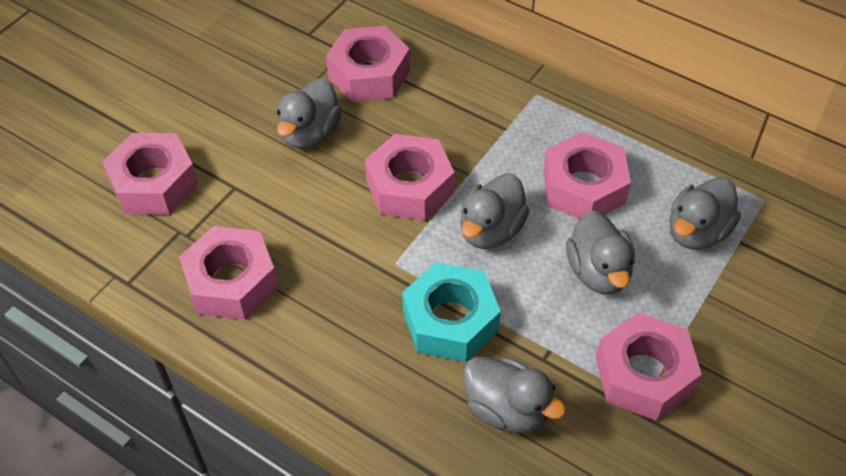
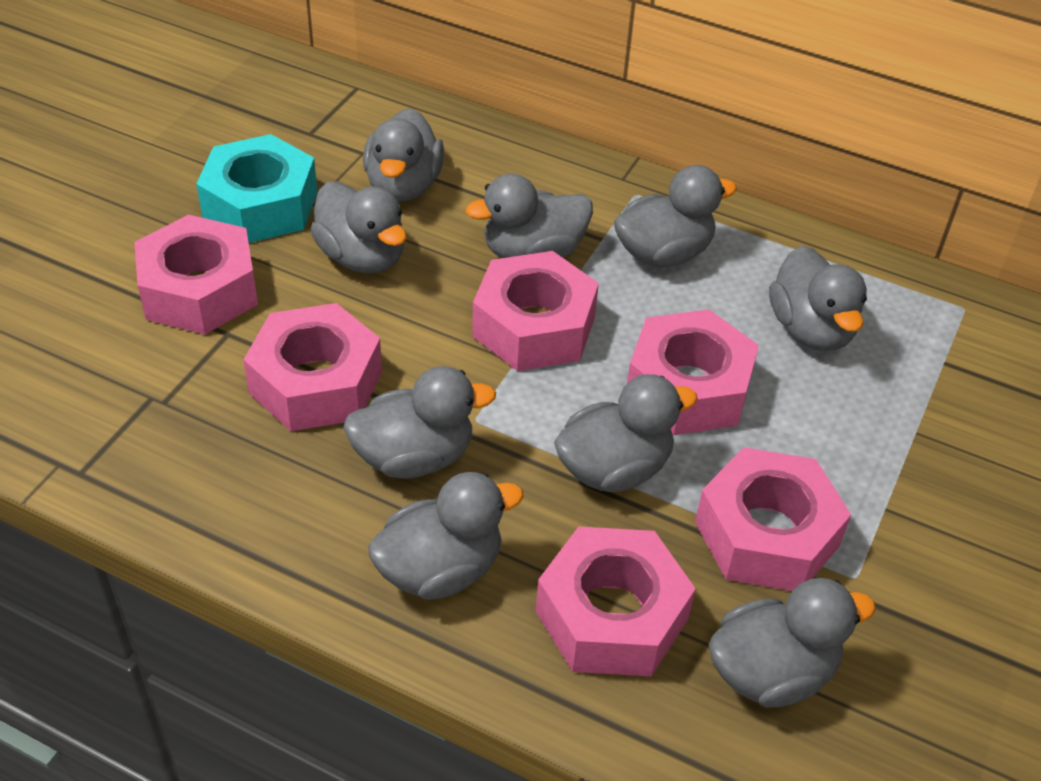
grey duck: [277,78,342,149] [460,173,529,249] [463,356,566,433] [566,210,635,294] [669,177,741,250] = 5 -> [310,182,407,273] [343,366,496,479] [363,108,444,201] [368,472,524,600] [466,174,593,258] [554,374,698,492] [614,165,737,267] [709,578,876,708] [769,246,867,351] = 9

